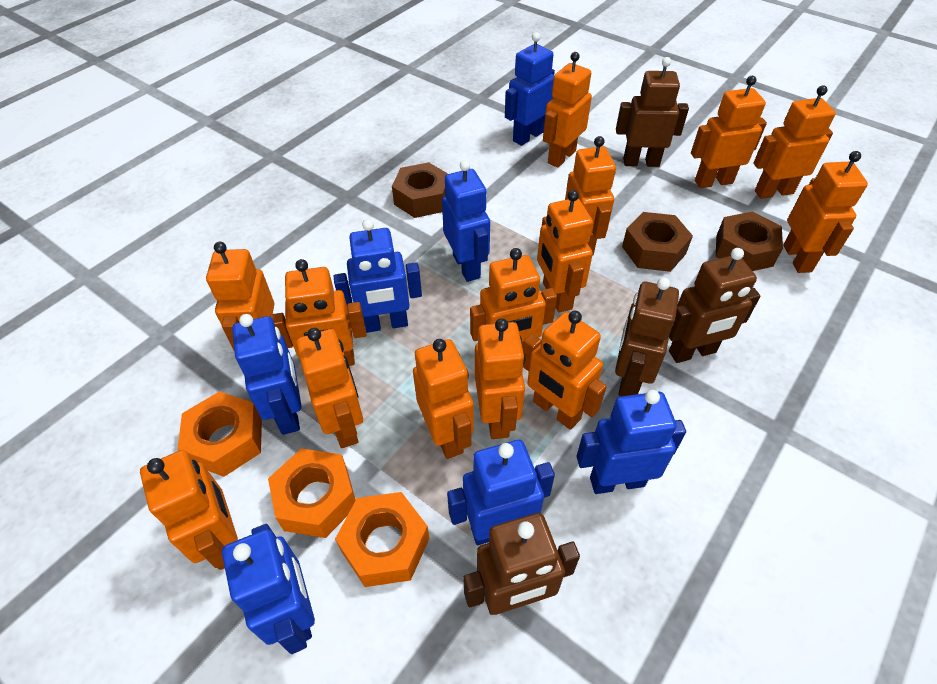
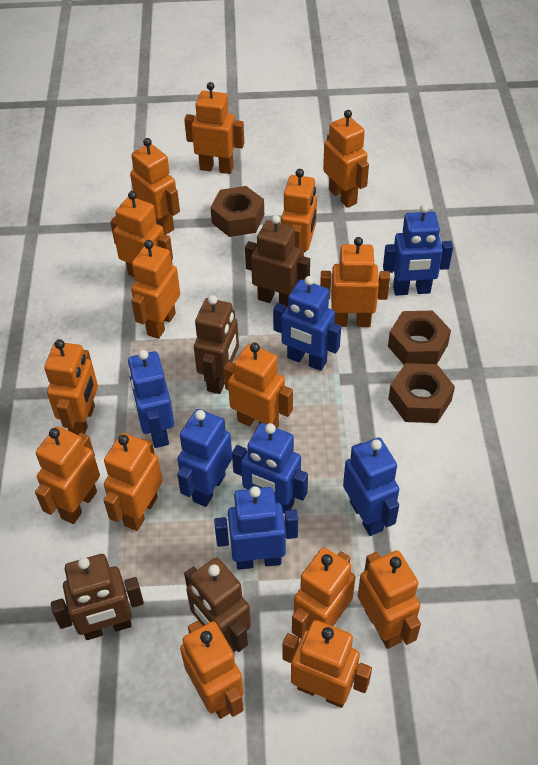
orange nut: [178,391,262,477] [268,448,356,538] [335,492,429,587] = 3 -> none = 0
orange robot: [140,450,238,570] [206,242,274,350] [270,259,366,366] [296,328,363,448] [413,339,474,459] [470,248,557,348] [475,318,525,439] [523,311,607,430] [537,190,593,313] [543,52,592,168] [565,136,616,256] [691,76,767,188] [753,85,836,199] [783,151,868,273] = 14 -> [35,426,100,524] [44,339,98,435] [103,433,163,531] [110,191,173,277] [130,138,180,235] [131,240,180,339] [180,621,244,719] [184,82,244,174] [224,343,293,428] [281,169,317,256] [282,620,372,708] [292,547,355,639] [320,237,390,327] [323,110,369,208] [358,551,421,649] = 15

